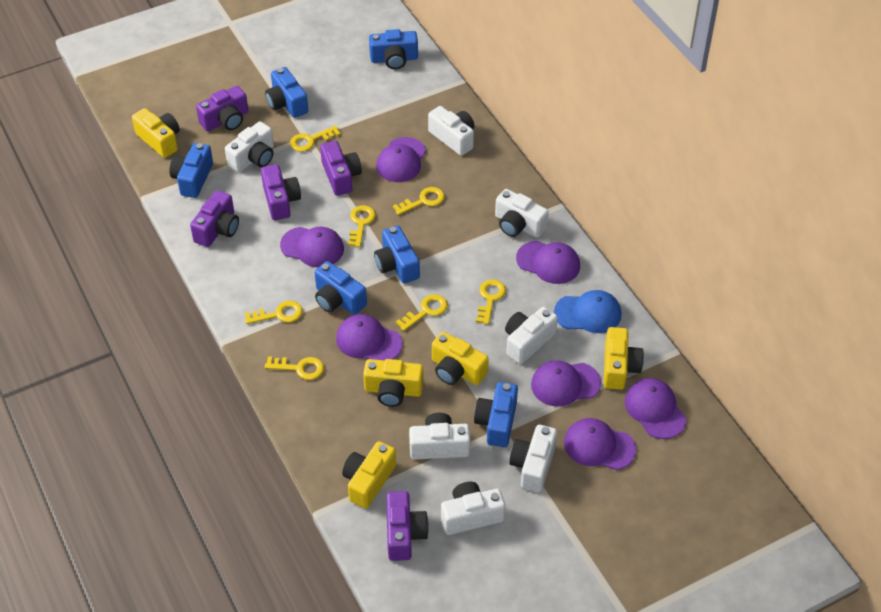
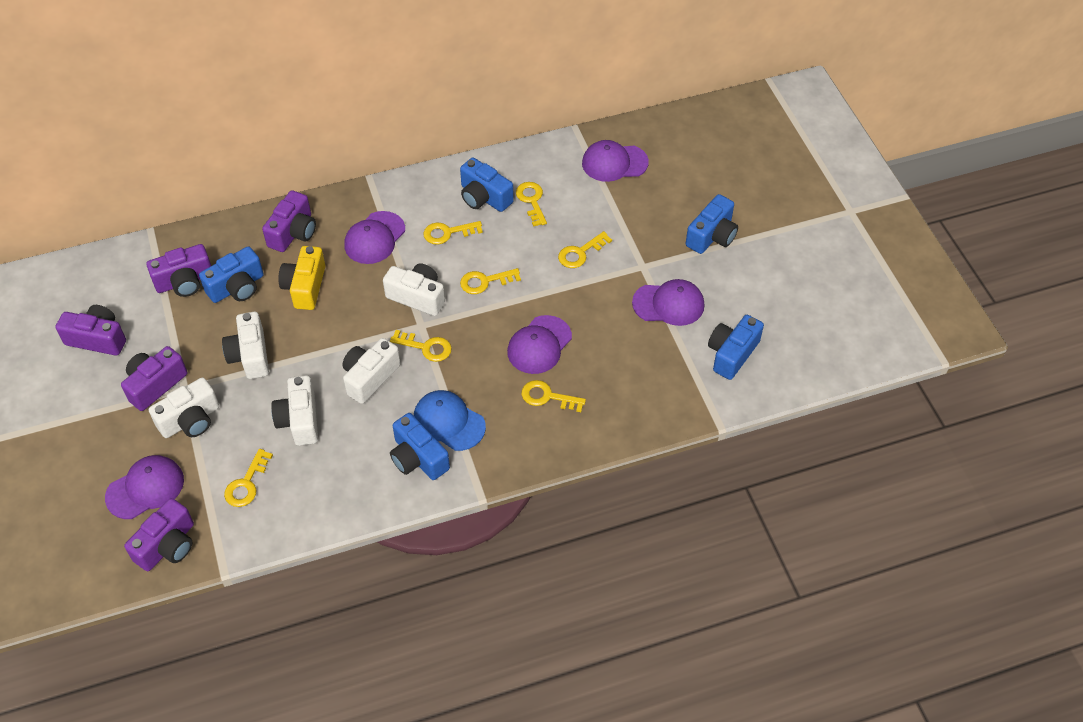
blue camera: [169,143,213,198] [265,67,308,118] [315,261,367,315] [369,29,418,69] [374,225,420,284] [474,382,518,447] = 6 -> [199,246,264,303] [390,413,450,480] [460,158,514,212] [686,194,738,254] [708,315,764,380] = 5
purple cap: [280,227,344,268] [336,314,402,361] [376,137,426,182] [516,241,580,284] [531,361,601,406] [564,418,636,470] [625,378,686,439] = 7 -> [105,455,184,519] [344,211,405,264] [507,315,572,374] [582,140,649,182] [632,279,704,326] = 5
white camera: [225,121,274,172] [409,413,471,460] [428,106,474,156] [441,482,505,535] [495,189,549,238] [505,307,558,364] [509,425,557,492] = 7 -> [149,377,219,438] [222,312,269,379] [271,375,318,446] [342,338,401,404] [383,263,445,316] = 5
yellow camera: [132,108,180,158] [342,441,396,508] [363,359,424,407] [432,332,489,385] [604,327,644,390] = 5 -> [278,246,325,310] = 1

